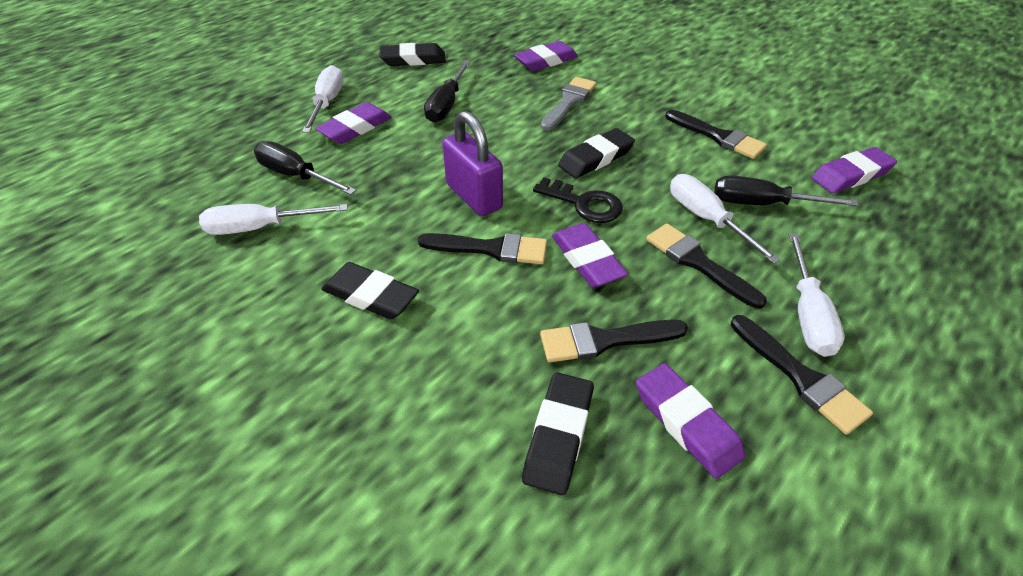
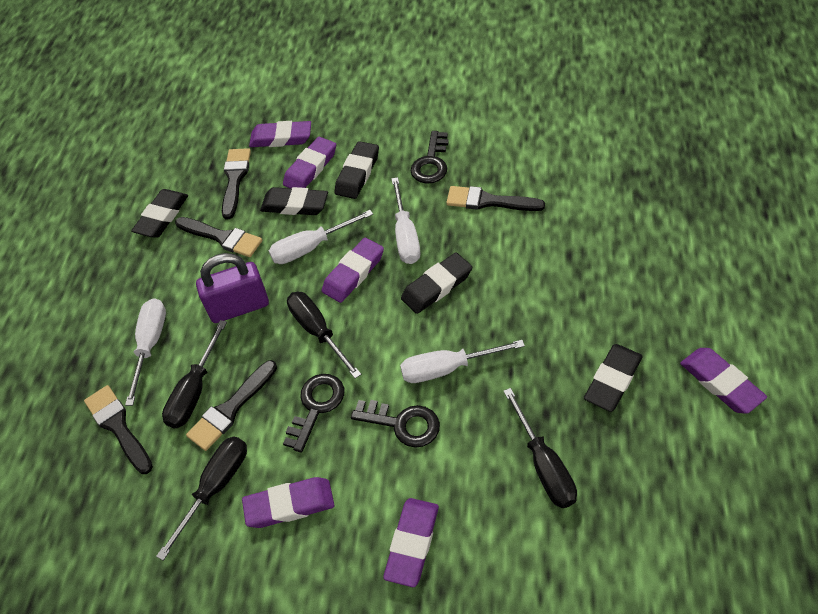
black eraser: [321,262,419,320] [380,43,446,66] [522,372,594,495] [558,128,635,178] = 4 -> [131,189,188,238] [260,187,328,215] [335,141,379,199] [401,253,472,314] [584,344,643,412] = 5
black key: [533,178,623,223] = 1 -> [283,374,344,453] [351,400,440,448] [411,131,449,184] = 3
black screwdriver: [254,141,357,195] [424,61,471,123] [714,176,858,206] = 3 -> [156,436,247,561] [162,320,227,428] [287,292,362,379] [503,388,577,508] = 4
grey brush: [541,77,597,131] = 1 -> none = 0
purple eraser: [315,102,391,144] [514,41,578,71] [552,223,628,287] [636,363,746,479] [811,147,897,193] = 5 -> [242,477,334,528] [249,121,311,147] [283,137,336,189] [322,238,384,303] [383,498,439,587] [680,348,767,414] = 6

